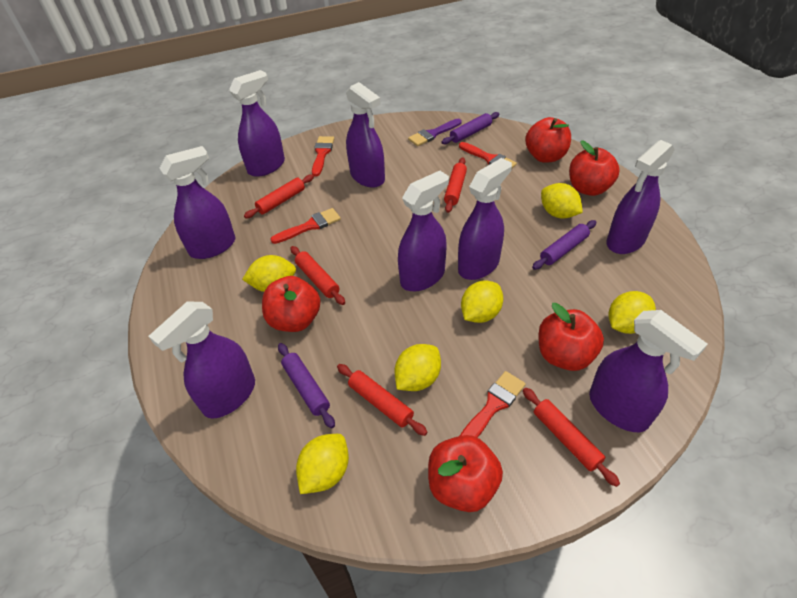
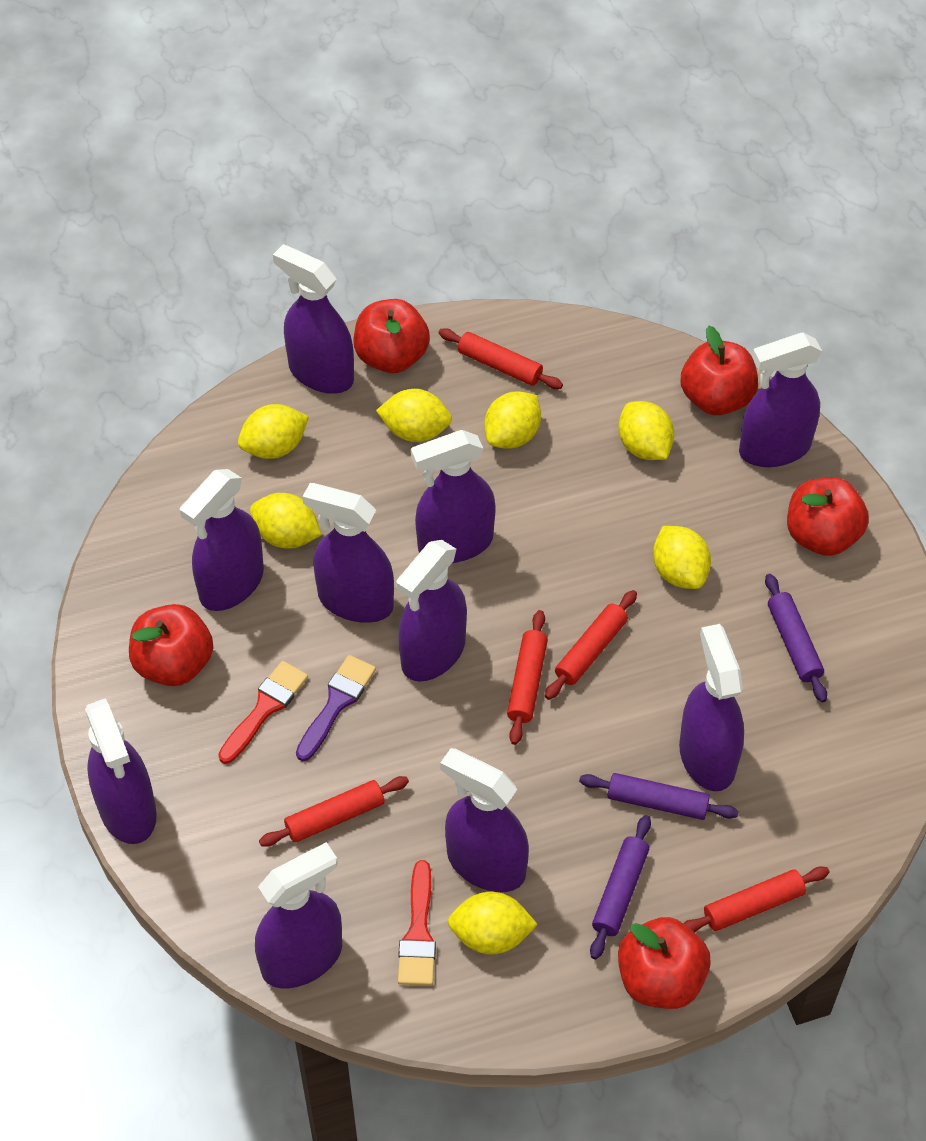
purple spray bottle: [148,301,255,419] [160,146,235,259] [229,70,285,177] [346,82,385,188] [398,171,449,291] [458,158,512,280] [589,310,708,432] [607,140,675,254] = 8 -> [85,698,157,844] [180,469,264,611] [255,842,342,988] [273,244,354,394] [302,483,394,623] [396,540,467,681] [411,430,496,563] [440,748,529,892] [679,624,744,791] [739,333,822,467] = 10
red brush: [270,208,341,244] [312,136,334,177] [459,142,517,168] [460,371,526,438] = 4 -> [218,661,308,764] [398,860,436,986] = 2
yellow lemon: [242,255,296,292] [296,434,349,494] [394,344,441,391] [461,280,503,323] [541,183,583,219] [609,291,656,334] = 6 -> [238,404,309,459] [250,493,321,549] [376,389,452,442] [448,892,538,955] [484,391,541,449] [618,401,674,460] [653,526,711,589] = 7

